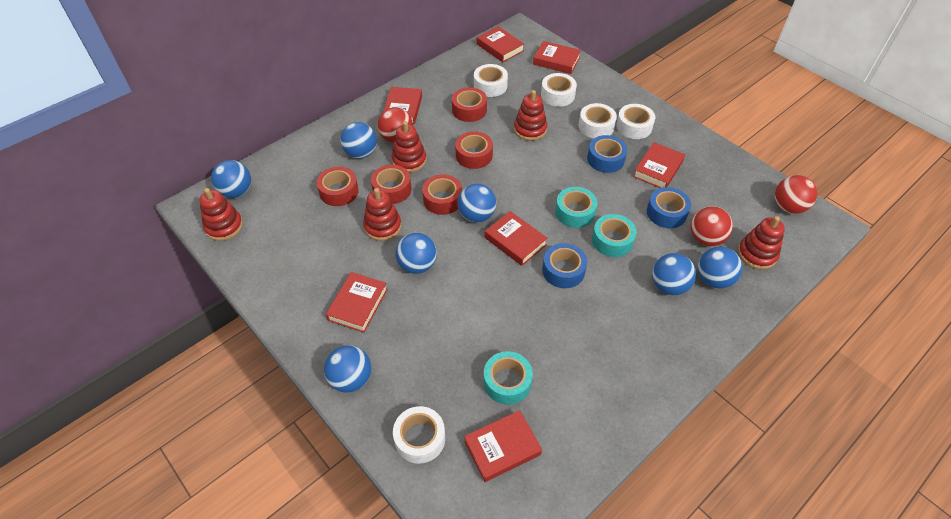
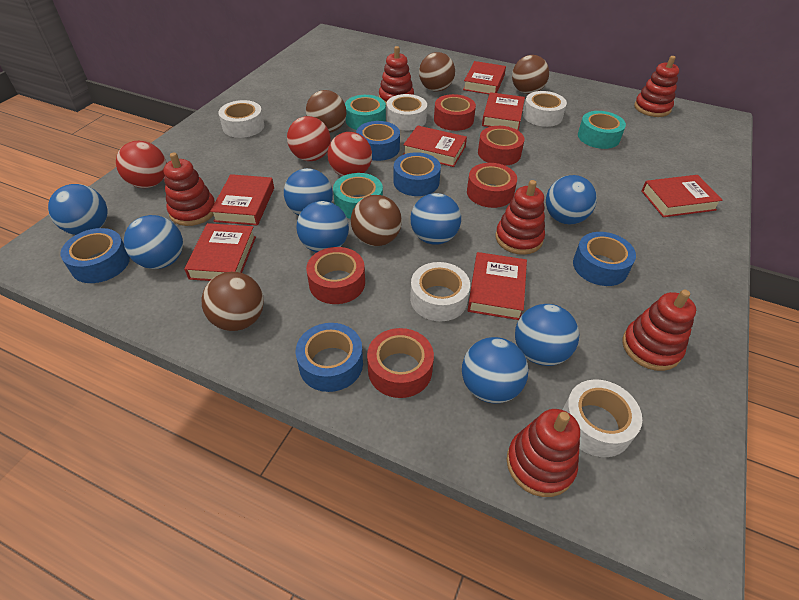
blue ball: [211,160,251,198] [324,345,371,393] [340,122,377,159] [395,233,437,274] [458,184,496,223] [652,253,696,295] [698,247,742,289] = 7 -> [48,184,107,235] [124,215,183,269] [284,168,333,215] [296,201,349,253] [411,193,461,245] [462,337,529,404] [515,304,579,366] [546,175,597,224] = 8
blue tape: [542,243,587,288] [587,135,627,173] [647,187,691,228] = 3 -> [60,228,130,283] [296,323,363,392] [356,121,400,161] [393,152,441,196] [573,232,636,286] = 5
brown ball: none = 0 -> [202,272,264,331] [306,90,347,133] [351,195,402,246] [419,52,455,92] [512,55,549,94] = 5
red stacking toy: [199,188,243,241] [363,188,402,241] [392,121,426,173] [514,90,547,141] [738,216,785,270] = 5 -> [164,152,215,226] [379,46,414,103] [495,180,545,255] [507,409,580,497] [622,290,696,371] [634,56,679,117] = 6

